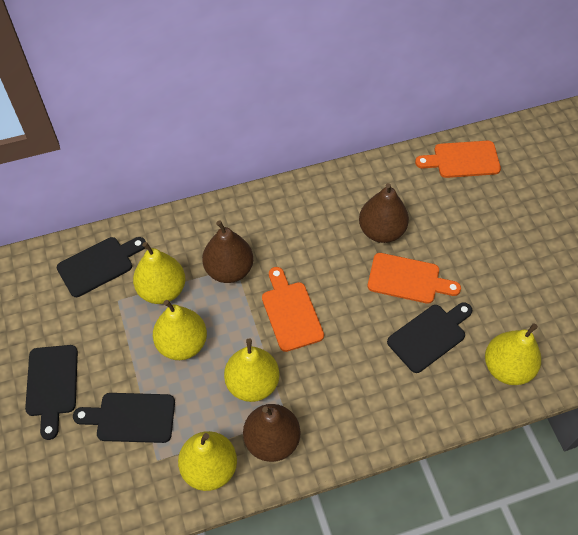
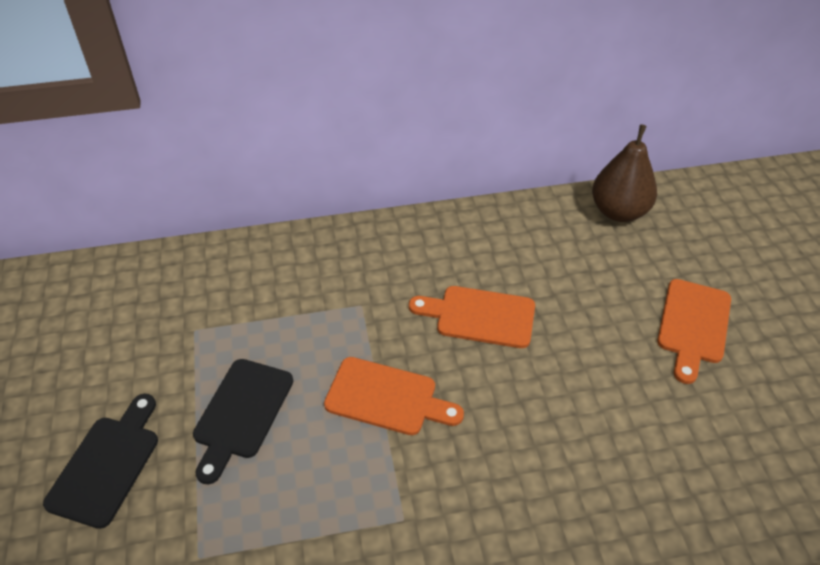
black cutting board: [25,345,78,440] [57,237,146,297] [73,393,175,443] [387,302,473,373] = 4 -> [43,394,158,529] [193,359,293,484] = 2
brown pear: [202,220,253,283] [243,404,300,462] [359,183,409,243] = 3 -> [592,124,657,222] = 1
yellow pear: [133,242,185,304] [153,300,207,360] [178,431,237,491] [224,338,279,402] [485,323,541,385] = 5 -> none = 0

